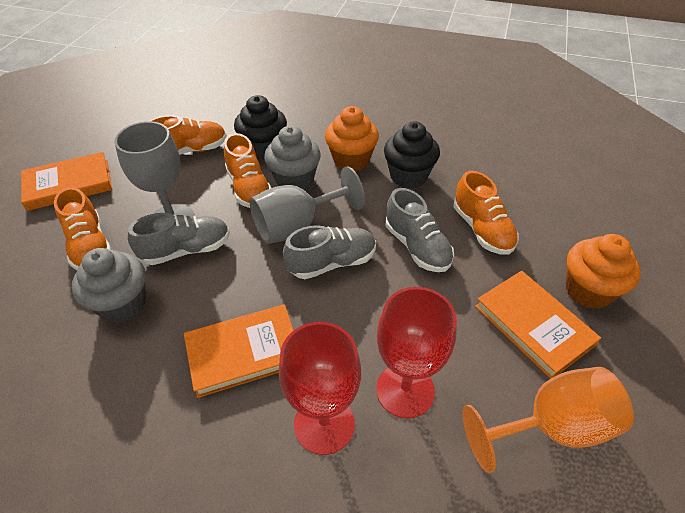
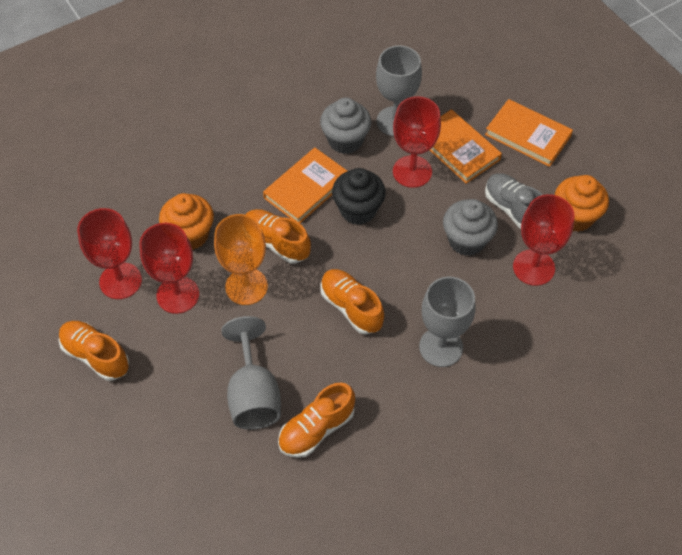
black cupcake: [234,95,287,160] [384,121,440,188] = 2 -> [332,168,386,225] = 1
grey goblet: [114,121,195,217] [250,166,365,244] = 2 -> [221,316,281,430] [376,45,422,136] [419,277,475,367] = 3
grey shoe: [128,213,230,265] [283,225,376,279] [385,188,454,272] = 3 -> [485,173,543,229] = 1
red goblet: [279,322,361,455] [376,287,457,419] = 2 -> [77,208,142,299] [139,223,199,314] [393,96,441,188] [513,194,575,286] = 4

